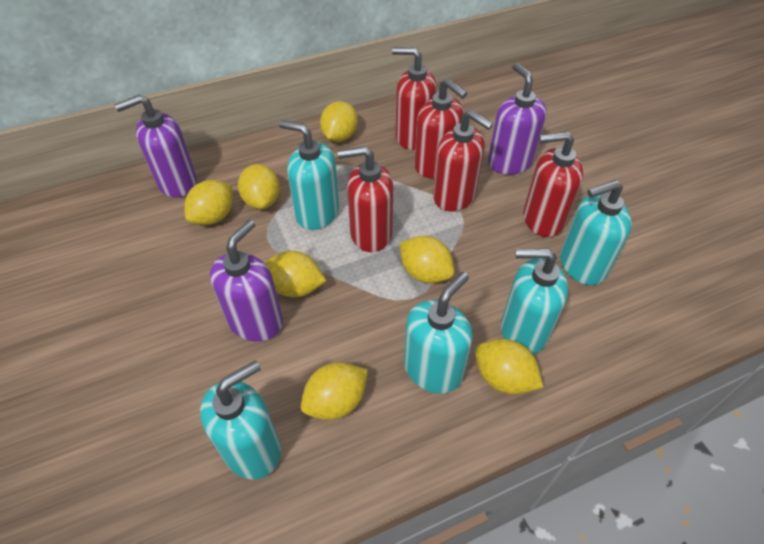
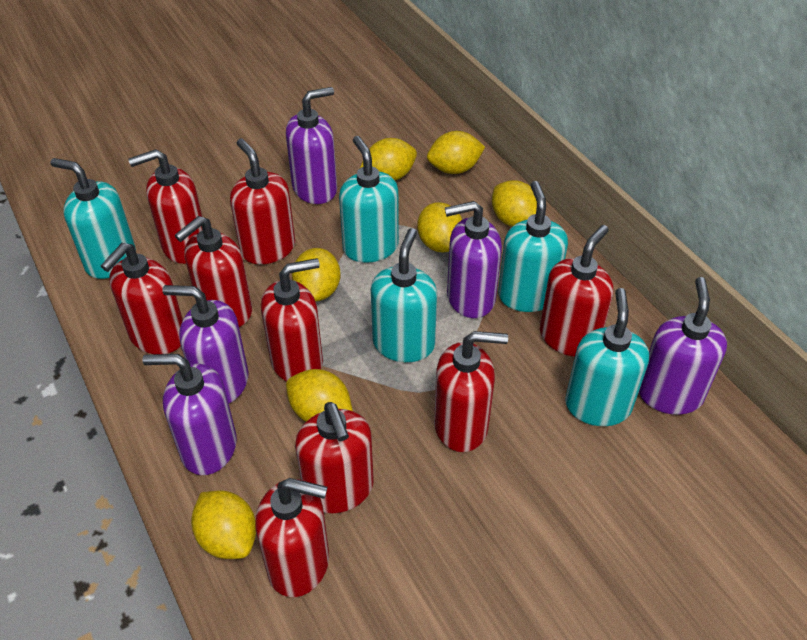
purple soap dispenser: [115,95,197,198] [210,220,283,342] [488,63,547,175] = 3 -> [143,354,237,475] [162,285,249,403] [286,87,337,204] [445,201,502,318] [639,277,727,415] = 5
red soap dispenser: [338,146,393,252] [392,47,437,150] [414,78,467,178] [433,109,493,211] [523,131,583,237] = 5 -> [101,243,183,354] [128,149,202,264] [175,216,252,327] [230,138,295,264] [255,478,329,597] [261,258,323,381] [295,402,374,513] [434,331,508,452] [540,225,613,357] = 9

